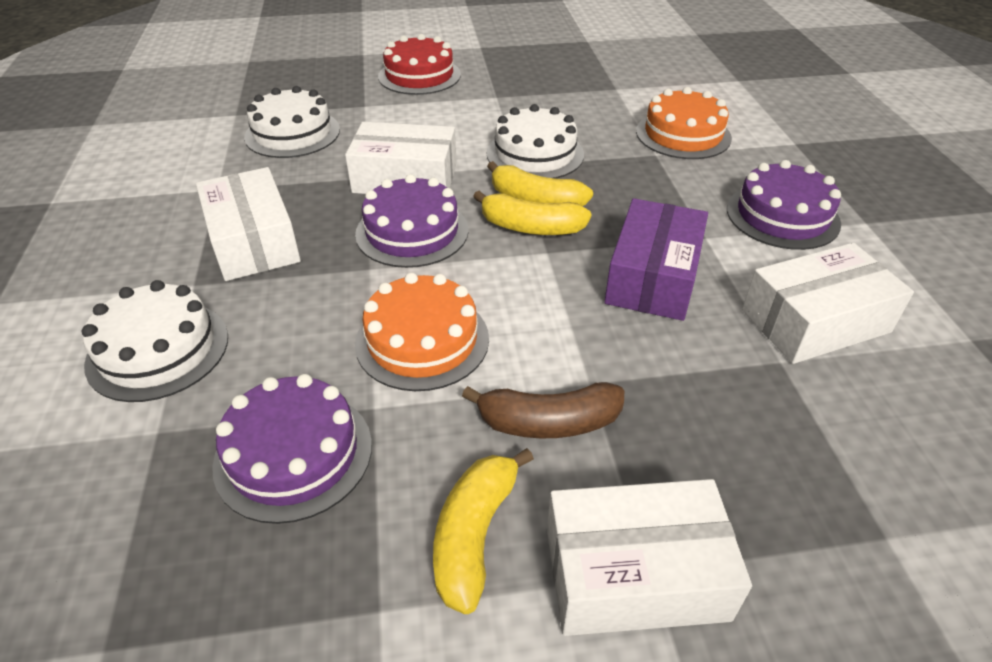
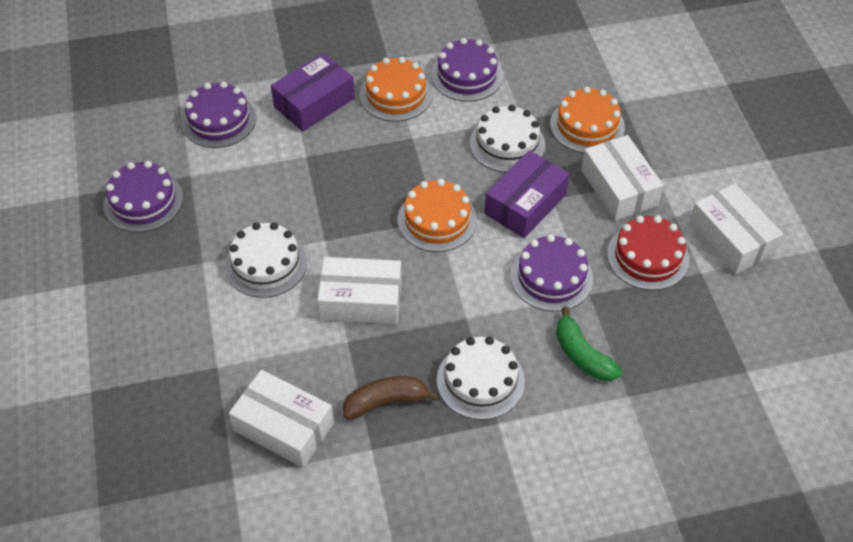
green banana: none = 0 -> [556,307,622,381] = 1
orange cake: [355,273,489,391] [636,87,732,159] = 2 -> [360,57,432,121] [398,179,477,252] [550,87,625,153] = 3
purple box: [604,198,708,321] = 1 -> [271,53,355,131] [484,150,570,238] = 2
purple cake: [212,374,372,524] [355,174,468,268] [727,160,841,250] = 3 -> [104,161,183,232] [182,82,256,148] [431,38,503,102] [510,234,593,312] = 4
yellow banana: [433,448,534,614] [473,191,591,235] [487,161,593,206] = 3 -> none = 0

